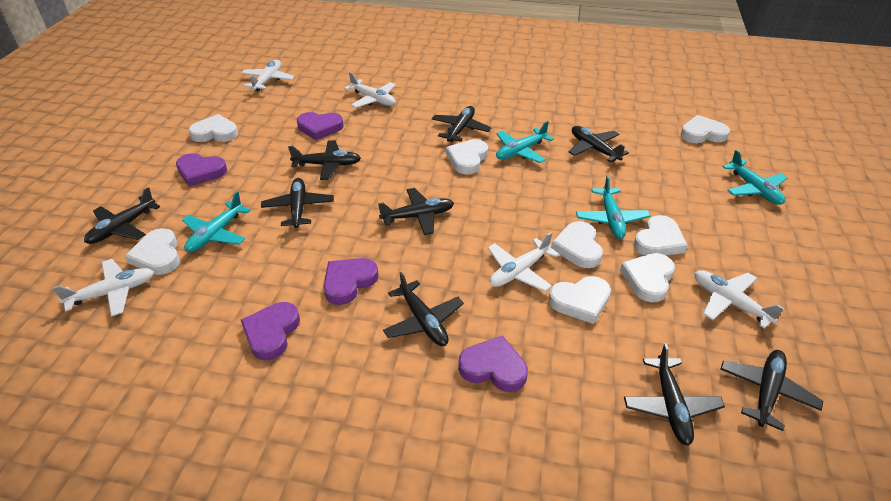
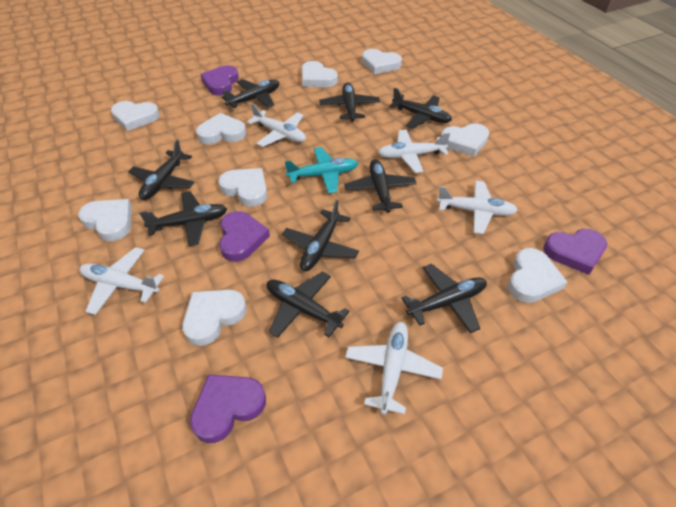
purple heart: [176,153,227,187] [241,302,300,360] [297,112,344,140] [324,258,379,305] [458,335,528,392] = 5 -> [190,374,266,443] [200,65,239,96] [219,211,270,262] [543,229,607,275] = 4
turquoise plane: [182,192,251,252] [496,121,554,163] [576,175,651,239] [722,150,787,205] = 4 -> [285,147,358,193] = 1
white heart: [125,228,180,275] [189,114,238,142] [446,139,488,174] [549,276,611,324] [551,221,603,268] [620,253,675,303] [634,215,688,256] [681,115,730,143] = 8 -> [78,199,132,241] [111,101,160,131] [182,290,247,346] [196,113,246,144] [218,168,267,206] [301,61,338,87] [362,49,402,74] [441,123,489,156] [508,248,567,303] = 9

